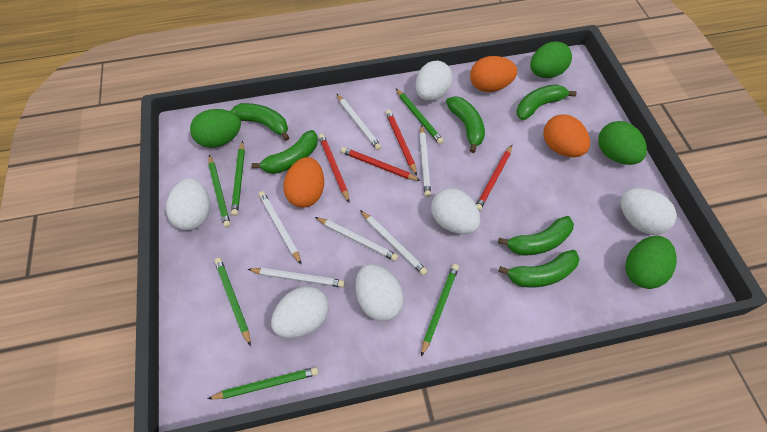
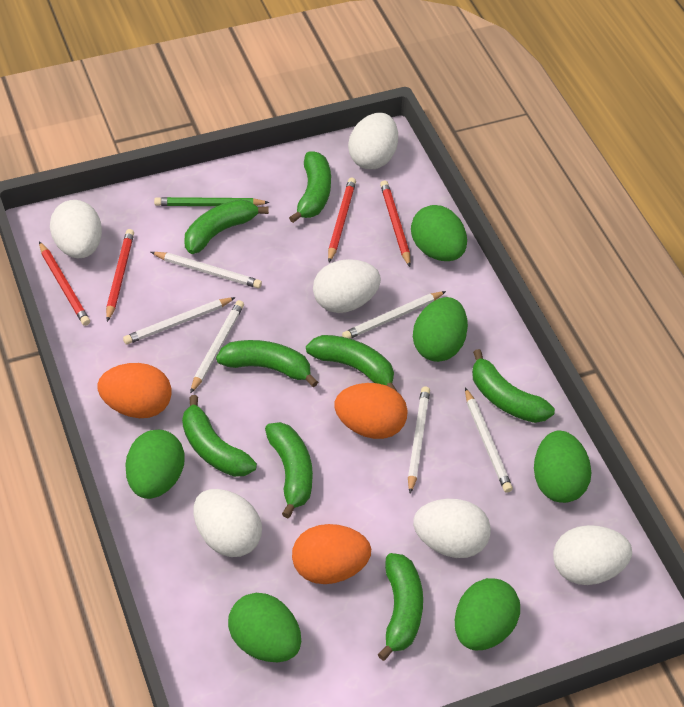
green banana: [230,103,289,141] [251,130,318,174] [446,96,485,153] [498,216,574,255] [498,250,579,287] [517,84,577,120] = 6 -> [182,395,257,477] [184,199,269,254] [216,340,318,387] [265,422,313,518] [289,151,331,223] [306,335,397,391] [377,553,423,661] [472,349,555,423] = 8
green egg: [190,109,241,148] [530,41,572,78] [598,121,647,165] [625,236,677,289] = 4 -> [125,430,185,499] [228,593,301,662] [411,205,467,261] [413,297,468,362] [455,578,520,650] [534,430,591,503] = 6
green pencil: [208,155,231,228] [208,367,319,399] [214,258,251,346] [231,141,245,216] [396,88,444,144] [421,264,459,357] = 6 -> [154,197,270,206] = 1

